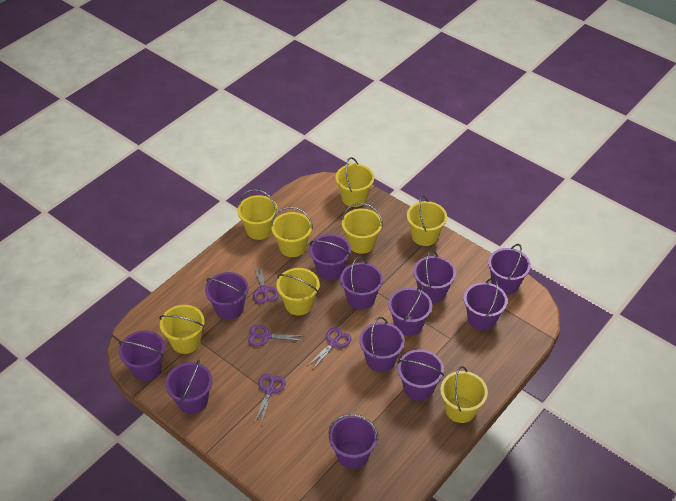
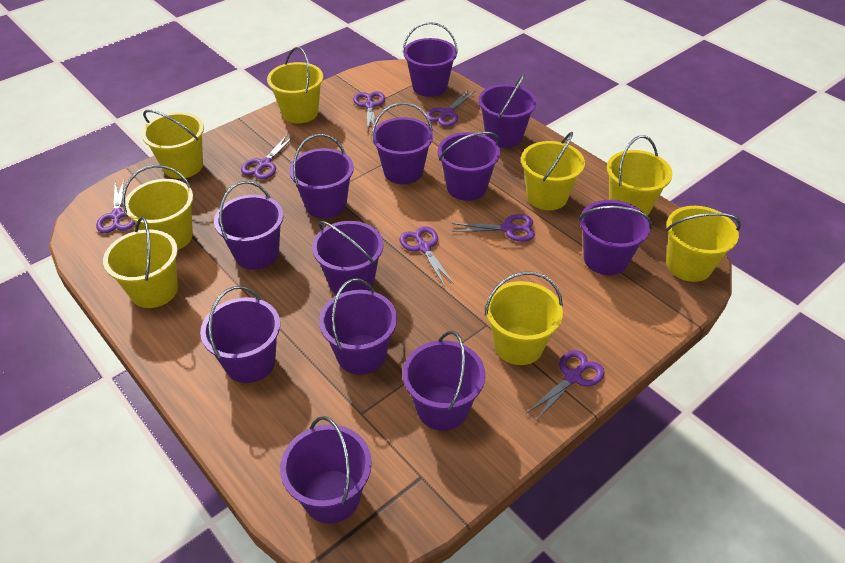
purple scissors: [248,325,304,346] [253,263,278,304] [255,374,286,425] [307,327,351,369] = 4 -> [96,180,135,233] [241,134,295,180] [353,91,385,130] [400,226,454,285] [426,89,475,127] [452,214,535,242] [527,350,604,421] = 7

